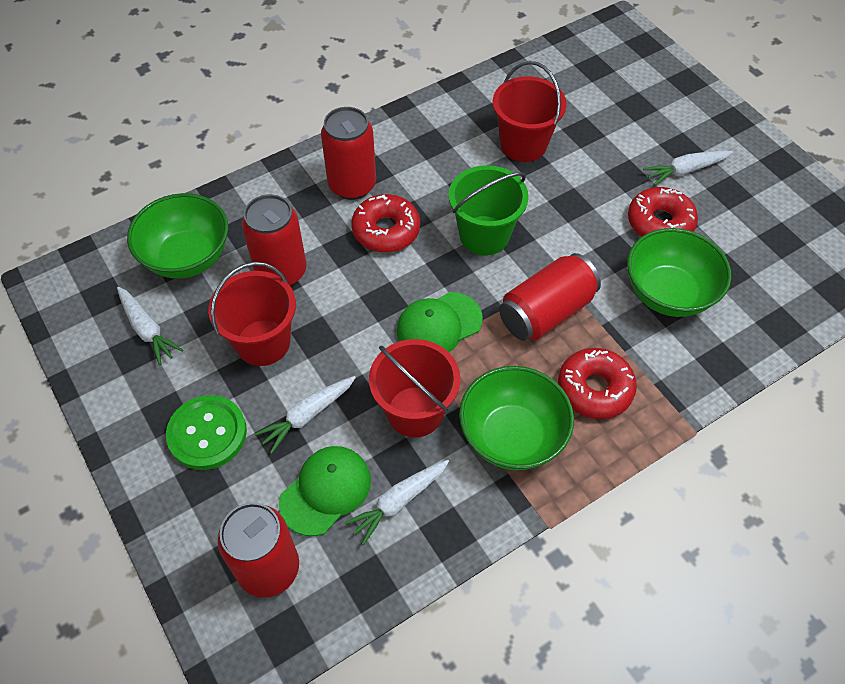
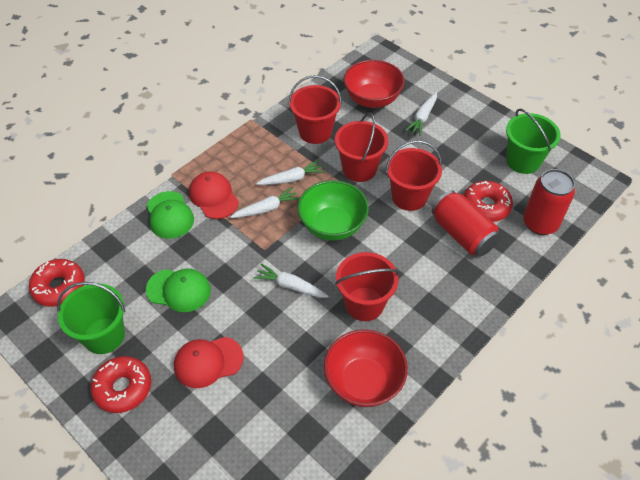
green bowl: [127,193,228,279] [459,366,574,470] [627,228,731,317] = 3 -> [298,180,369,241] = 1
green bucket: [449,165,529,255] = 1 -> [57,282,125,354] [506,109,561,174] = 2
green button: [166,395,247,470] = 1 -> none = 0
red bowl: none = 0 -> [324,329,408,407] [344,60,405,108] = 2
red bucket: [208,262,296,366] [369,339,460,437] [493,61,567,162] = 3 -> [289,75,342,144] [335,112,389,182] [335,252,399,321] [386,140,442,211] = 4
red can: [218,503,299,598] [242,194,307,286] [321,107,376,200] [499,253,601,341] = 4 -> [432,190,500,257] [523,169,575,235] = 2
red cap: none = 0 -> [174,337,244,388] [189,171,239,219] = 2

